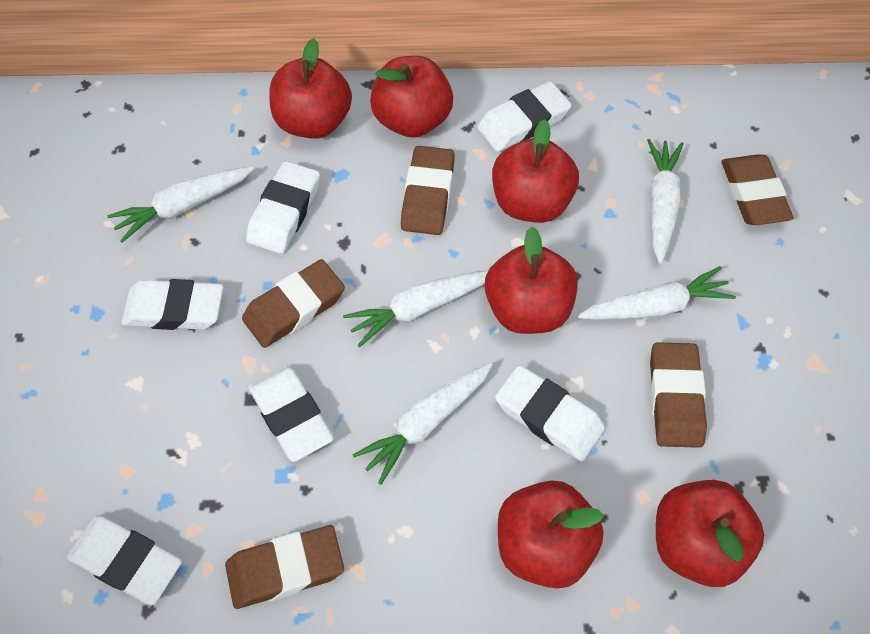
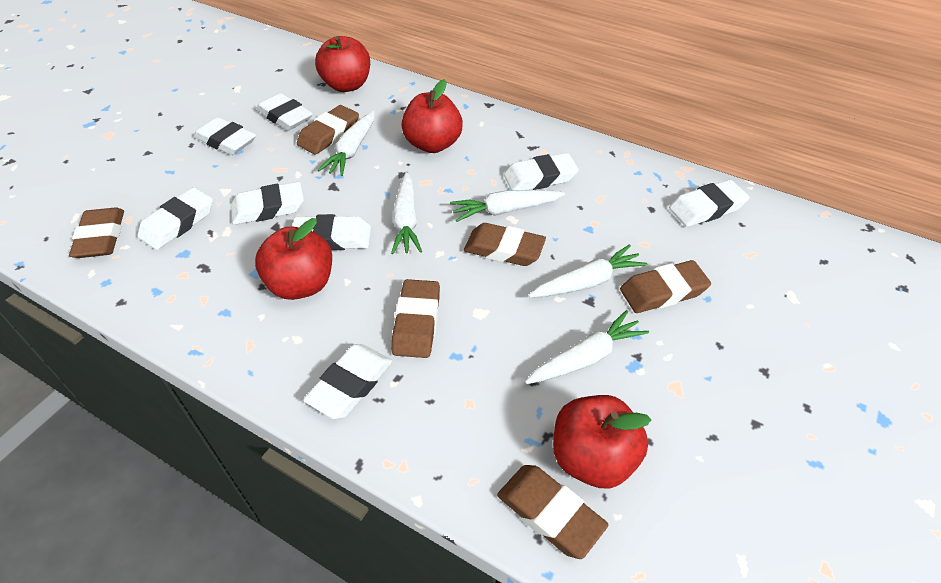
brown eraser: [225,525,344,609] [242,259,345,348] [401,146,455,235] [650,342,707,448] [721,155,793,225] = 5 -> [69,208,124,258] [297,105,359,155] [392,279,440,358] [464,223,546,266] [497,465,608,559] [620,260,711,313] = 6
red apple: [269,38,352,139] [370,56,453,138] [485,227,578,334] [492,119,579,223] [498,480,604,589] [656,480,764,587] = 6 -> [255,218,332,300] [315,36,370,92] [401,79,463,153] [553,395,651,488] = 4
white eraser: [67,516,182,605] [122,279,223,330] [246,161,320,254] [248,365,334,462] [477,81,572,152] [495,365,605,461] = 6 -> [138,187,213,250] [194,117,256,155] [231,182,304,225] [256,93,313,131] [292,214,371,250] [303,344,392,419] [504,153,579,190] [669,180,750,227] = 8

